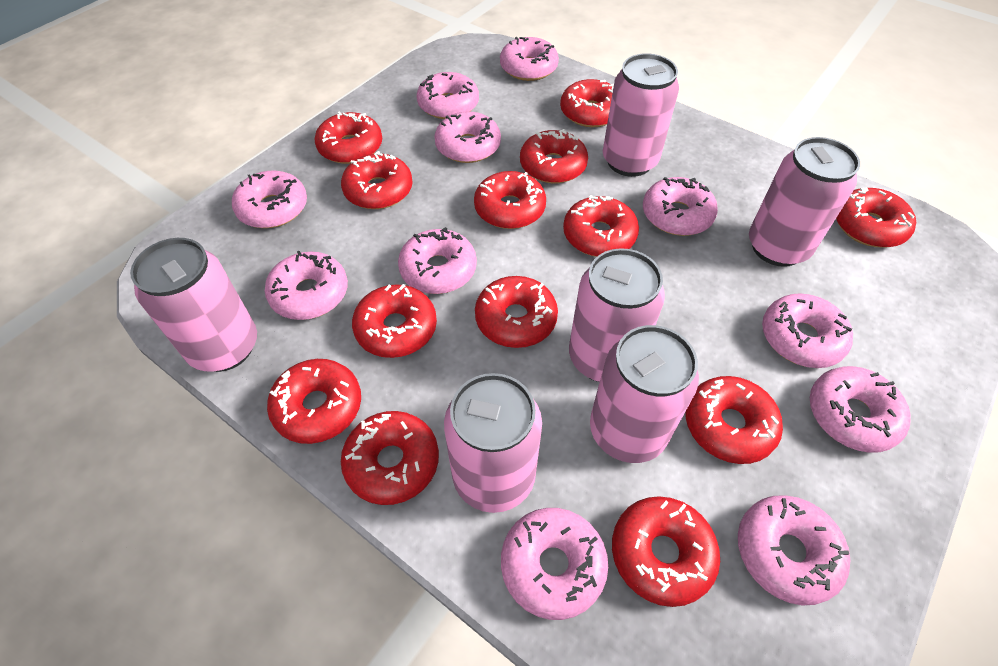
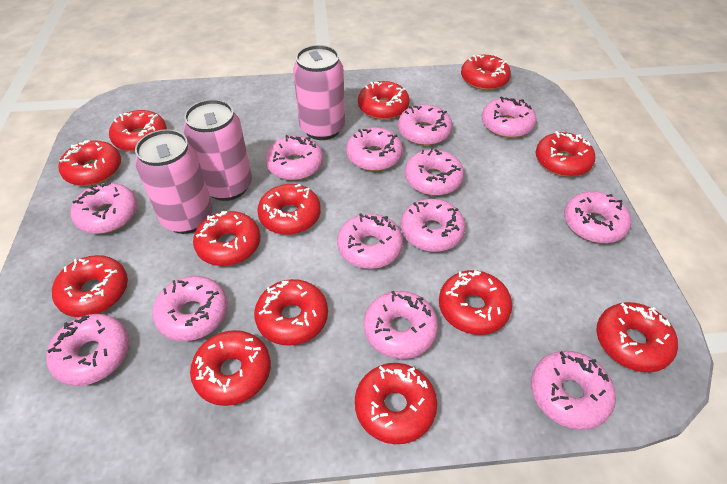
pink can: [130,238,257,372] [444,373,542,513] [569,248,665,382] [590,325,699,463] [603,53,679,177] [749,137,860,267] = 6 -> [135,129,213,234] [183,99,252,201] [293,45,345,140] = 3
pink donut: [232,170,307,228] [265,251,348,320] [398,227,477,294] [417,72,479,119] [434,111,501,163] [500,37,559,81] [501,508,608,620] [643,177,718,236] [738,495,850,605] [762,293,853,368] [810,366,911,453] = 11 -> [46,314,129,386] [71,182,138,234] [152,276,228,341] [265,135,323,180] [337,213,403,269] [346,127,403,171] [364,291,438,359] [398,104,453,145] [401,199,466,252] [405,148,464,196] [482,96,537,138] [531,351,616,430] [564,191,631,243] = 13

